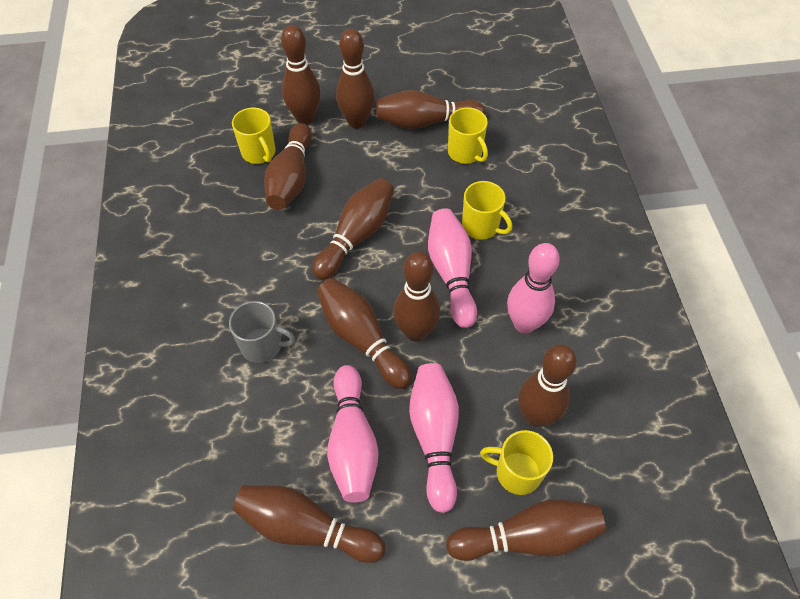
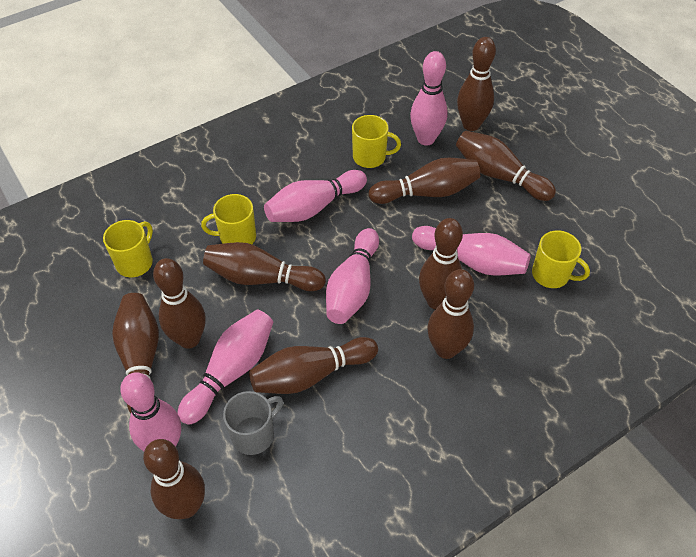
pink bowling pin: [327,365,379,503] [409,363,459,513] [428,208,477,328] [507,243,560,333] = 4 -> [120,372,181,451] [177,309,273,425] [264,170,367,222] [326,228,379,324] [410,51,448,146] [412,226,531,276] = 6

